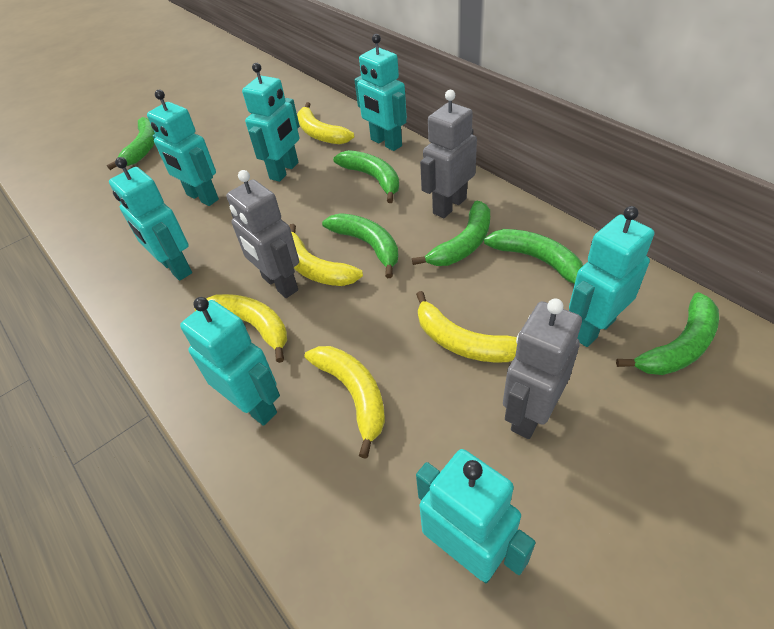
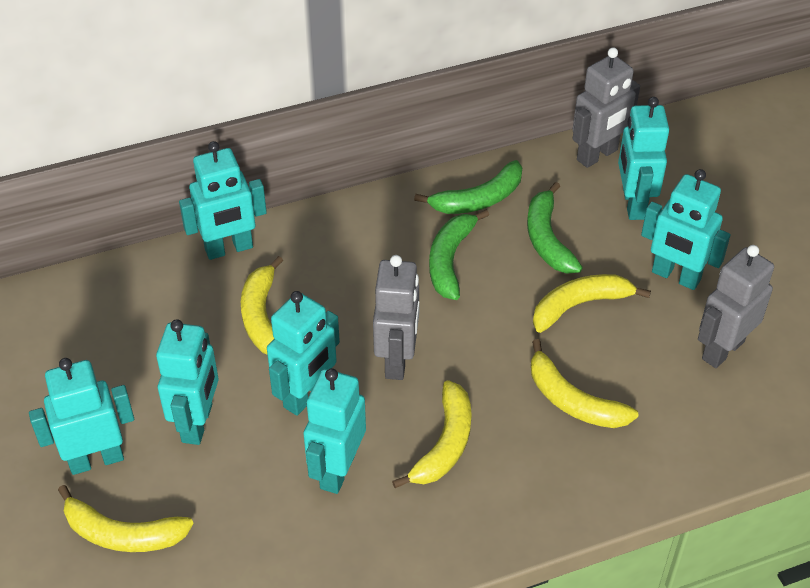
green banana: [107,117,155,170] [322,213,398,278] [333,150,399,203] [412,201,490,266] [484,229,583,284] [616,292,719,375] = 6 -> [414,160,522,214] [429,209,489,300] [527,182,583,274] = 3

